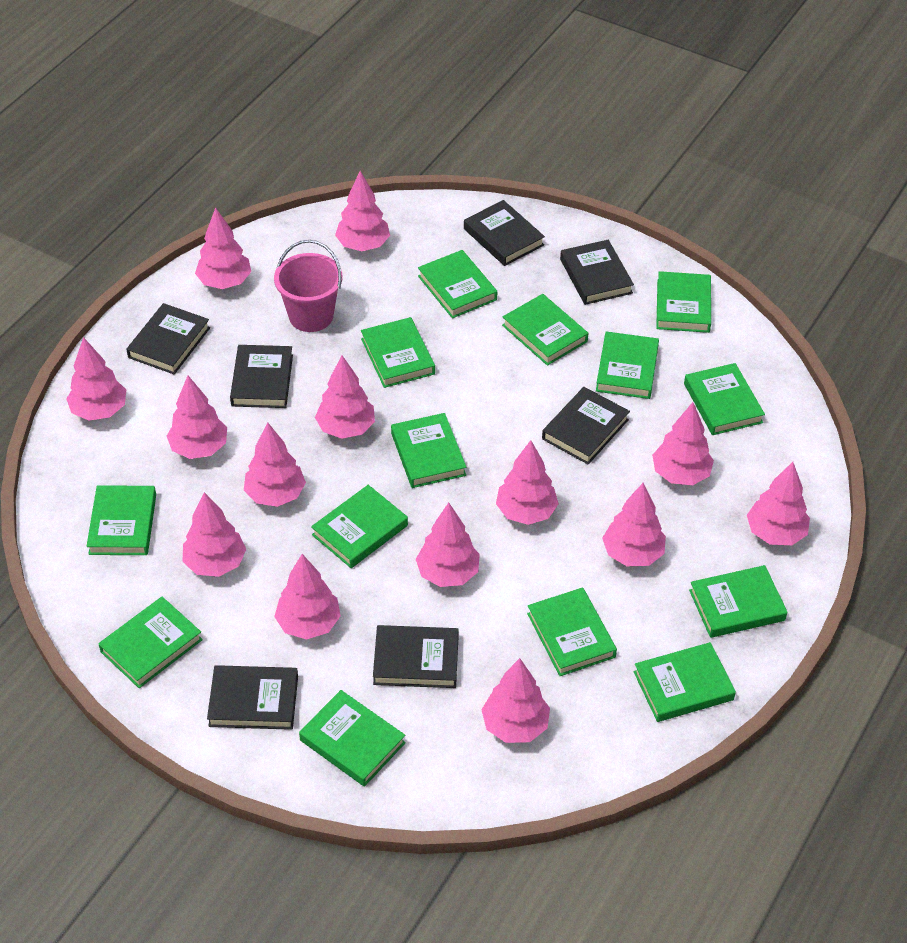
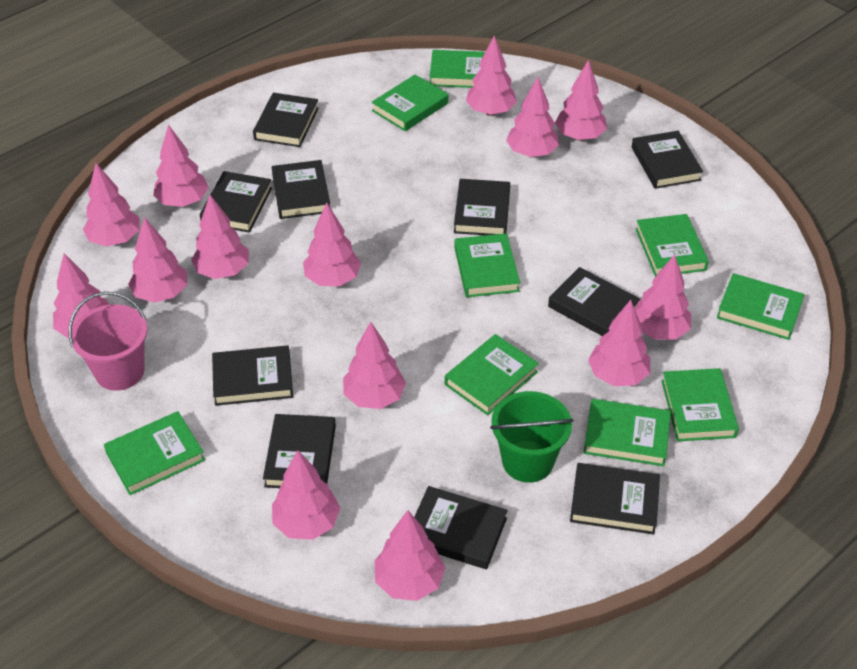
black book: [126,303,210,374] [207,665,298,730] [230,345,293,408] [373,625,459,688] [464,200,545,266] [542,387,630,464] [560,240,634,305] = 7 -> [200,171,272,233] [212,345,293,406] [253,93,319,147] [263,414,336,488] [272,160,330,219] [414,486,508,569] [454,179,510,235] [548,267,641,336] [570,463,660,534] [632,131,703,189] = 10
green book: [86,485,156,555] [98,597,203,688] [299,690,406,787] [311,485,408,568] [361,317,435,388] [391,413,466,488] [418,250,497,318] [502,294,588,366] [527,587,617,676] [596,331,659,399] [634,642,736,722] [656,271,711,333] [684,363,765,435] [689,565,788,638] = 14 -> [104,411,205,495] [371,75,449,131] [430,50,485,88] [444,334,539,415] [454,233,520,297] [583,399,671,466] [636,214,709,277] [661,368,739,441] [717,273,804,340] = 9
green bucket: none = 0 -> [490,391,574,483] = 1

